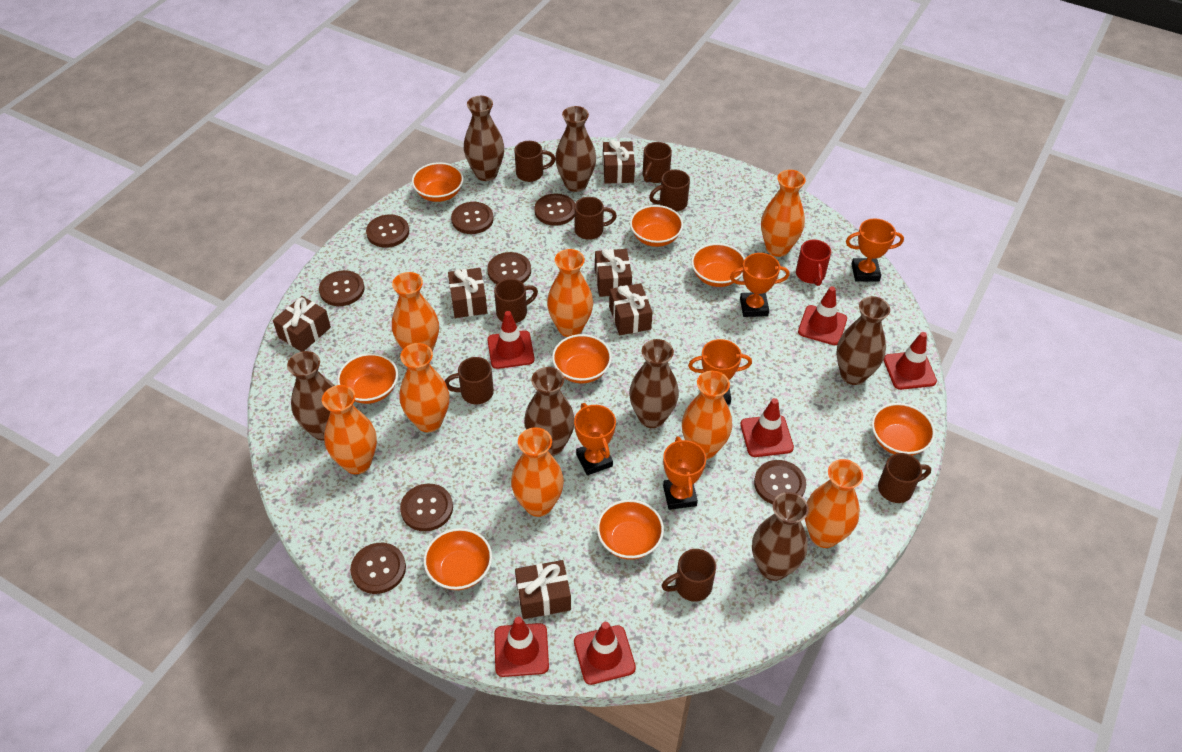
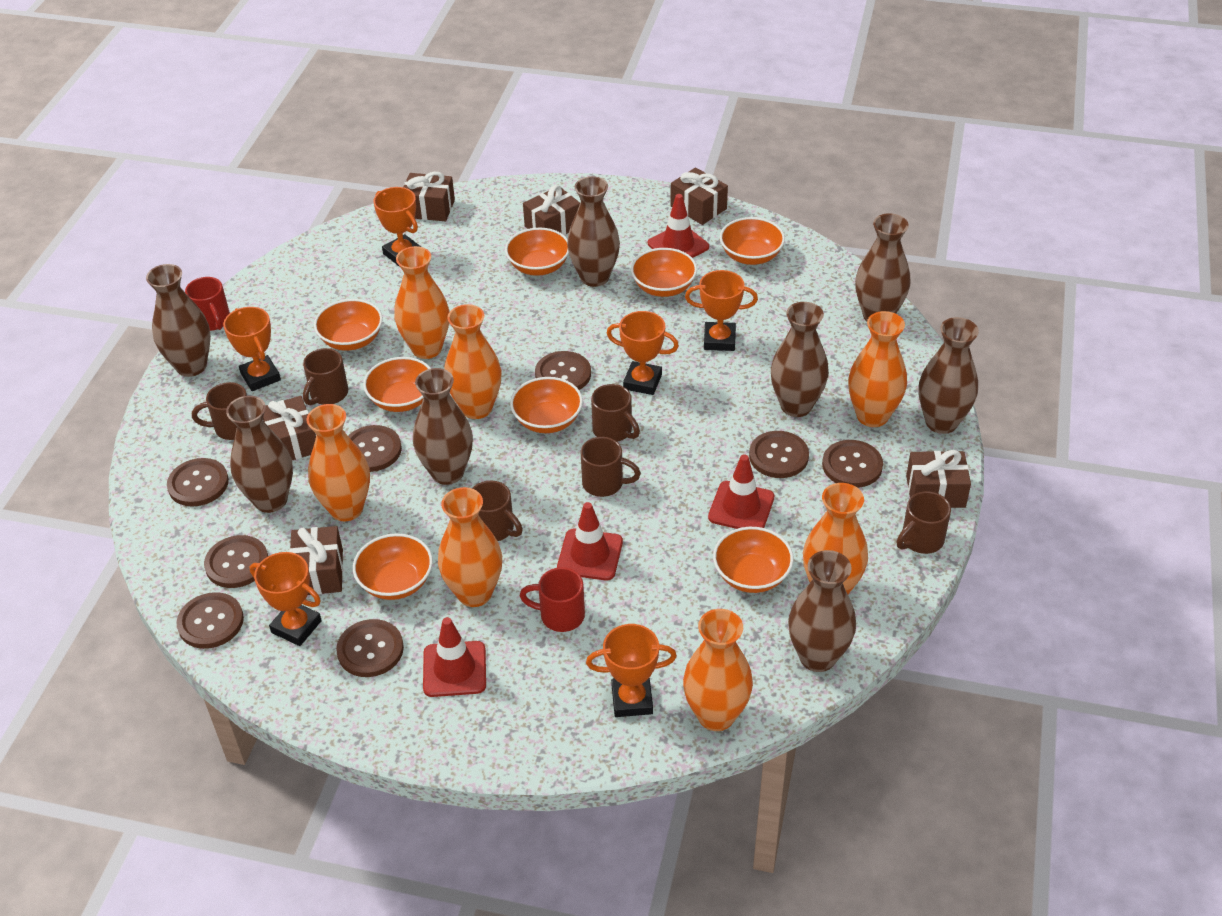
brown mug: [445,357,494,404] [494,279,538,323] [514,141,555,182] [574,197,617,240] [643,142,672,183] [649,170,690,211] [662,549,716,601] [878,453,931,503] = 8 -> [192,382,247,440] [303,348,348,405] [472,481,523,541] [580,437,641,497] [591,384,640,442] [896,491,951,554] = 6
brown vase: [287,351,334,441] [464,96,504,181] [524,367,575,456] [555,106,596,192] [629,339,679,428] [752,492,809,581] [836,296,890,385] = 7 -> [146,264,211,377] [226,396,293,513] [413,368,473,485] [567,176,620,287] [771,302,829,417] [788,550,856,672] [855,213,910,322] [918,317,979,434] = 8
orange trophy: [574,403,616,475] [663,436,706,510] [688,339,752,405] [730,253,790,317] [846,218,904,282] = 5 -> [223,307,281,391] [250,552,322,646] [373,187,421,267] [586,624,677,717] [606,311,679,395] [685,270,758,351] = 6
orange vase: [322,385,377,474] [392,272,439,352] [400,343,449,432] [511,427,564,517] [547,249,593,337] [682,371,732,460] [761,170,806,257] [805,459,863,548] = 8 -> [307,404,370,521] [394,246,450,359] [438,487,502,607] [444,304,502,419] [683,609,753,731] [803,483,868,594] [848,311,907,427] = 7
red mug: [796,240,831,286] = 1 -> [185,277,230,331] [519,567,585,632] = 2
red traffic cone: [487,311,535,369] [494,617,549,677] [574,622,636,685] [740,398,794,457] [798,286,847,345] [884,332,937,390] = 6 -> [423,617,486,697] [557,502,623,580] [648,194,709,258] [708,454,774,529] = 4

